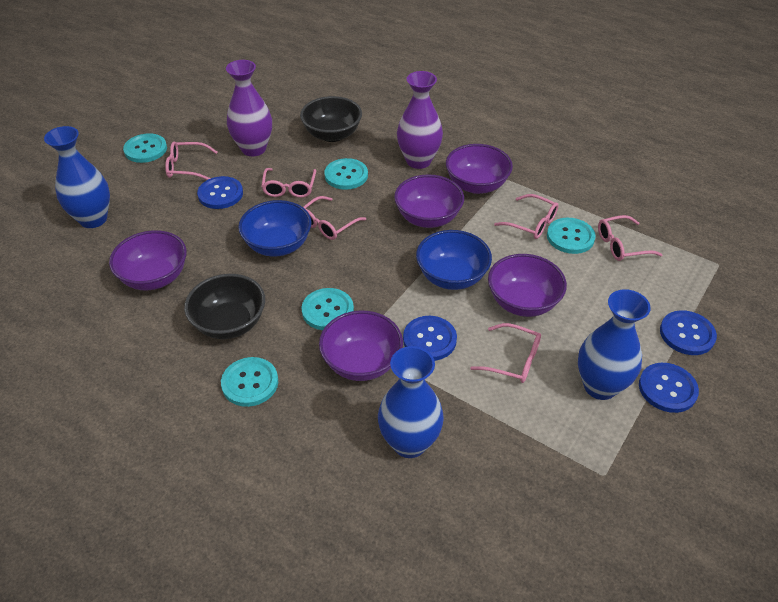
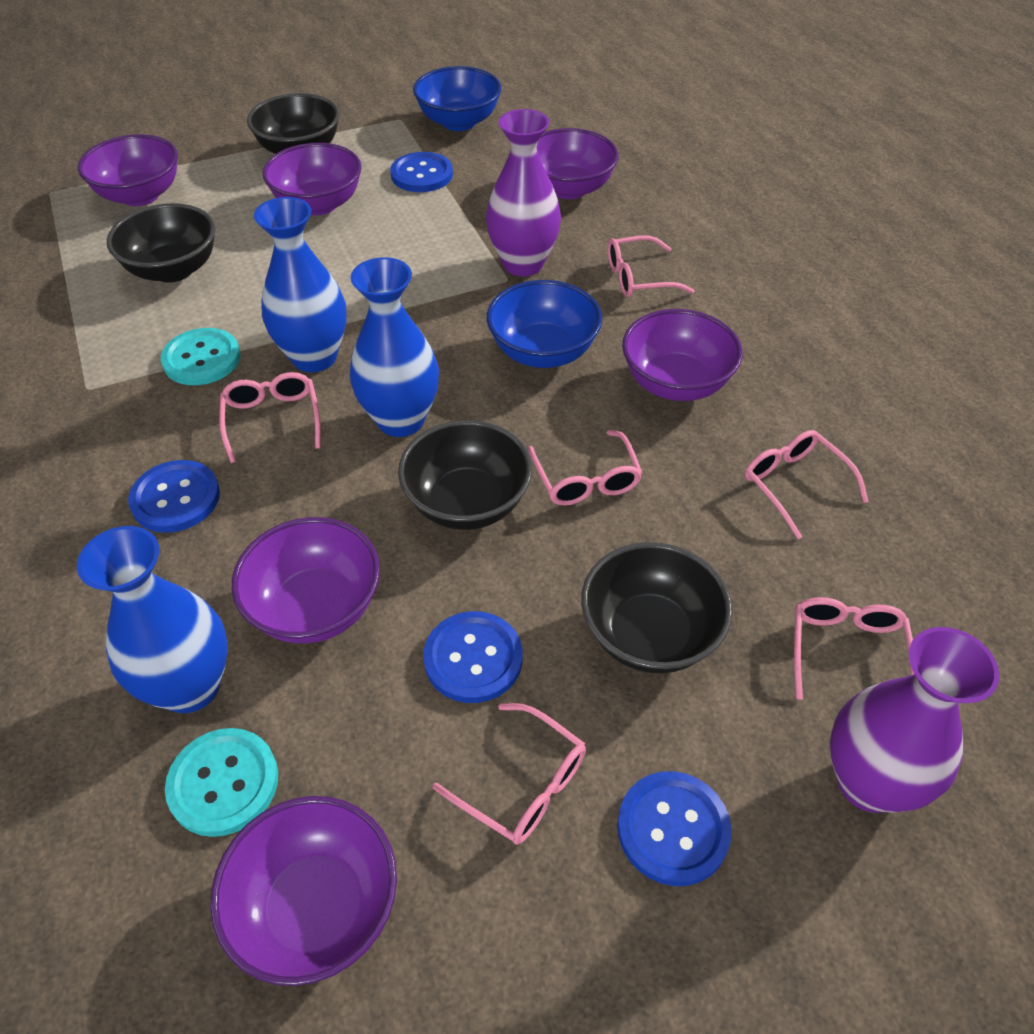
black bowl: [184,274,265,339] [300,96,362,142] = 2 -> [107,203,216,282] [247,93,340,154] [398,420,532,530] [581,542,732,673] = 4
purple bowl: [109,230,187,290] [319,310,403,381] [394,174,464,228] [446,144,513,194] [488,254,567,317] = 5 -> [78,134,178,206] [210,796,397,986] [232,517,380,643] [263,143,362,215] [537,128,619,199] [622,309,743,401] = 6
turquoise button: [123,133,167,163] [221,357,278,407] [301,288,354,330] [324,158,368,190] [547,218,596,254] = 5 -> [161,328,240,385] [165,728,278,837] = 2

